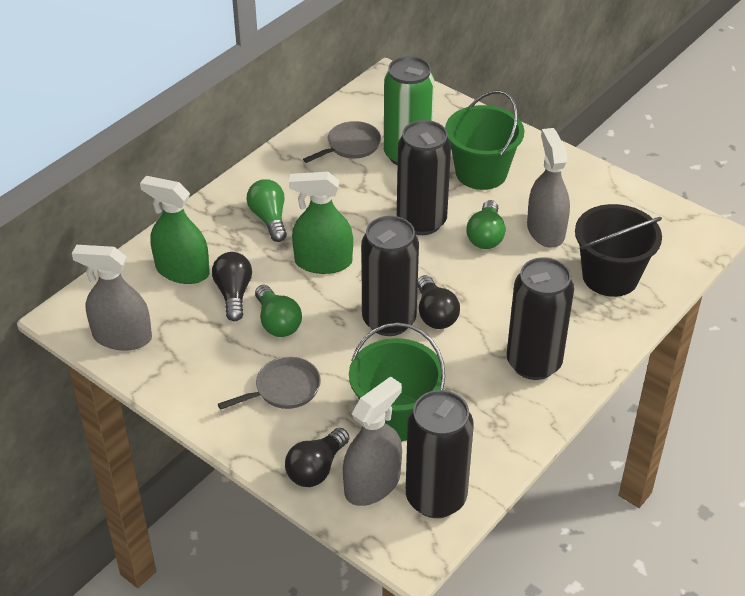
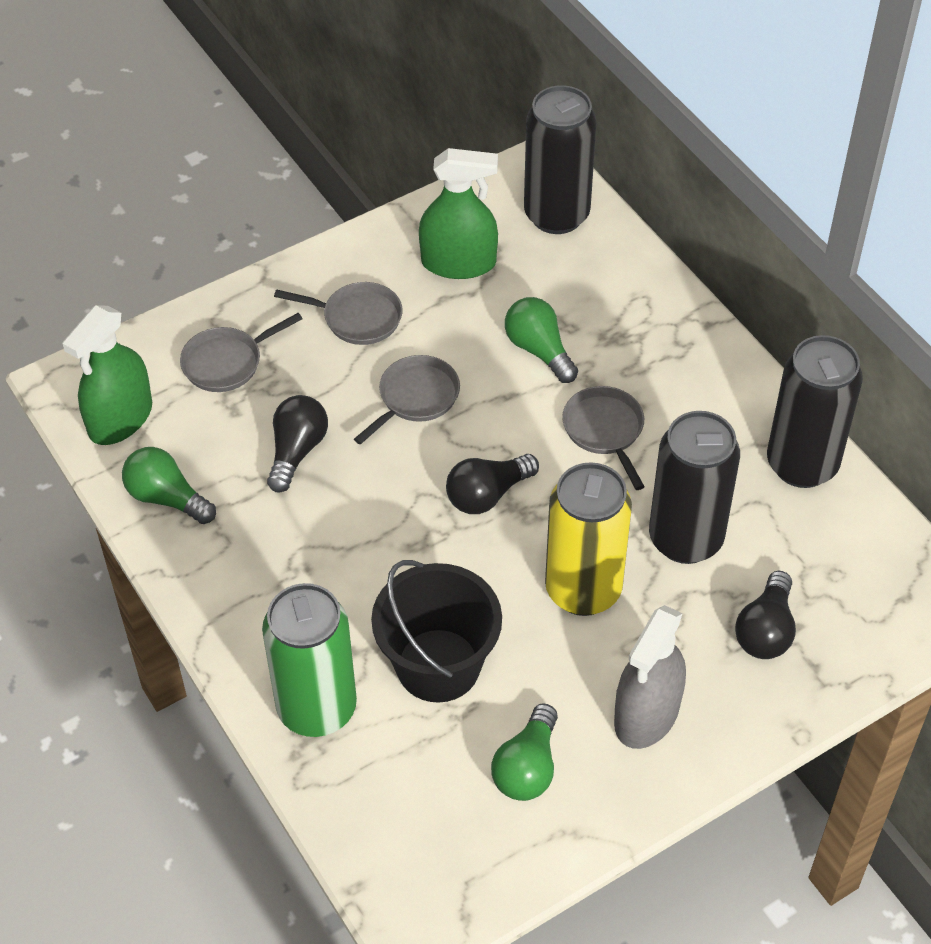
black can: [361,216,419,336] [397,120,451,235] [406,390,474,518] [507,257,574,380] = 4 -> [524,85,596,234] [649,411,740,564] [767,335,863,488] = 3
green bucket: [349,323,445,441] [445,90,524,190] = 2 -> none = 0
grey pan: [218,357,321,410] [303,121,381,163] = 2 -> [180,313,302,392] [274,282,403,345] [354,355,460,445] [562,386,645,490] = 4
grey spray bottle: [72,245,152,351] [343,376,402,506] [527,128,570,248] = 3 -> [614,605,686,749] = 1
yellow can: none = 0 -> [545,462,632,616] = 1

